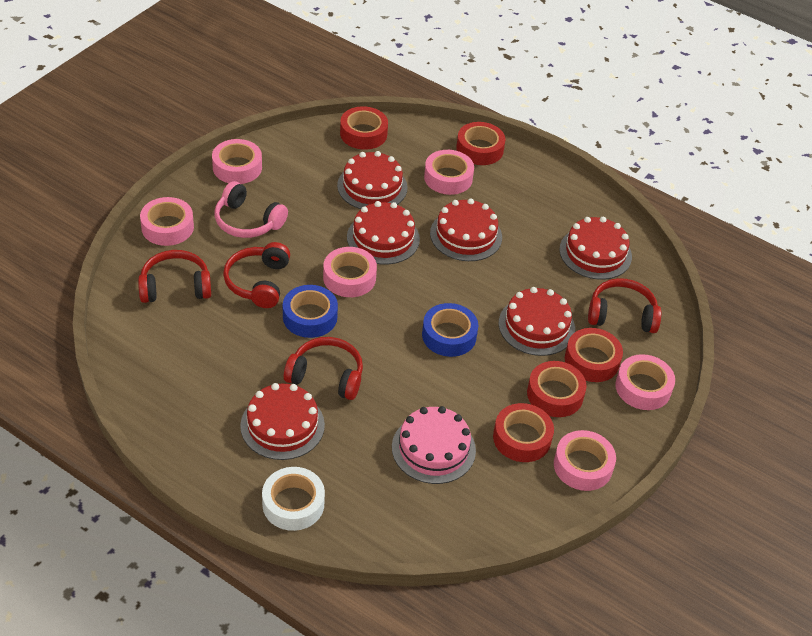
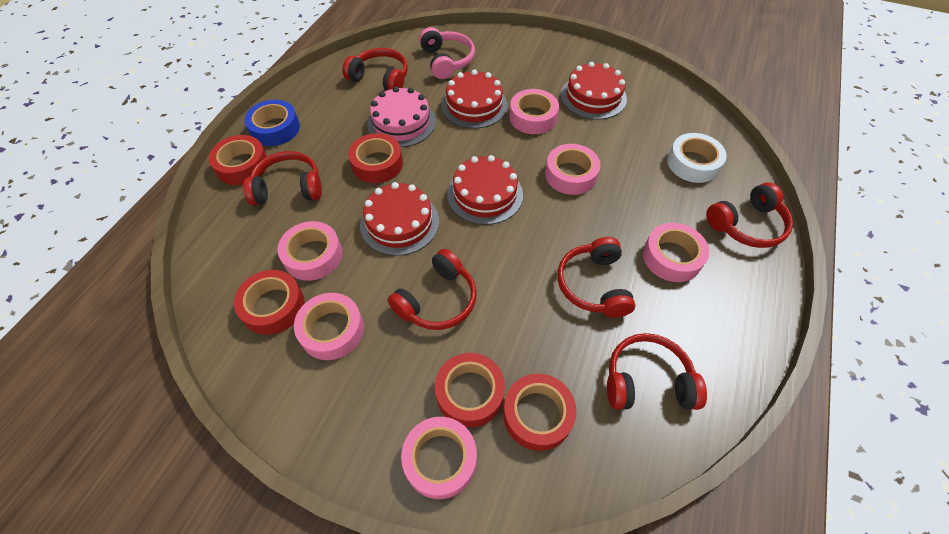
blue tape: [283,285,338,338] [422,303,478,357] = 2 -> [244,100,300,146] = 1
red cake: [240,383,325,460] [337,151,408,209] [347,201,420,264] [430,198,502,261] [499,287,575,356] [559,217,632,280] = 6 -> [360,182,439,256] [441,69,508,128] [447,155,523,225] [561,62,627,119] = 4
red headphones: [138,250,211,303] [223,242,290,308] [284,337,363,400] [588,278,661,333] = 4 -> [243,151,322,205] [343,48,408,91] [388,249,477,330] [557,237,636,318] [607,333,707,410] [706,182,793,248] = 6

